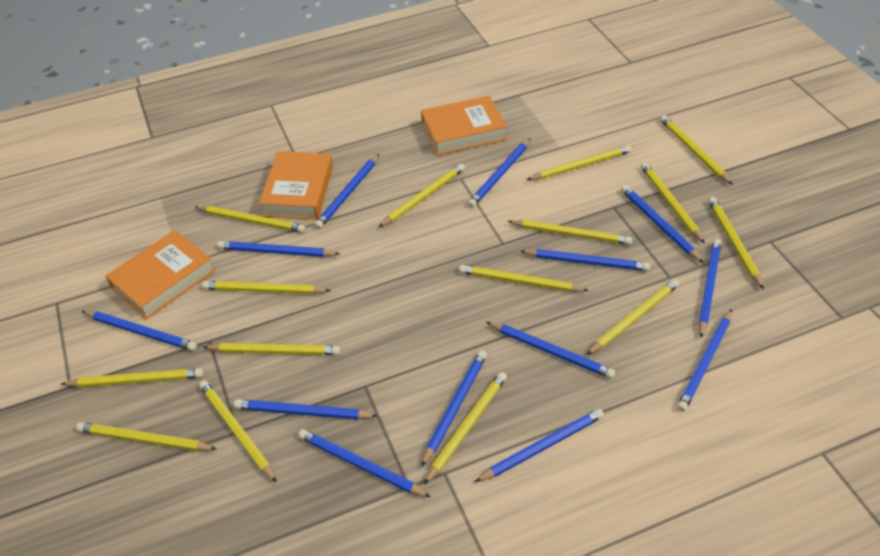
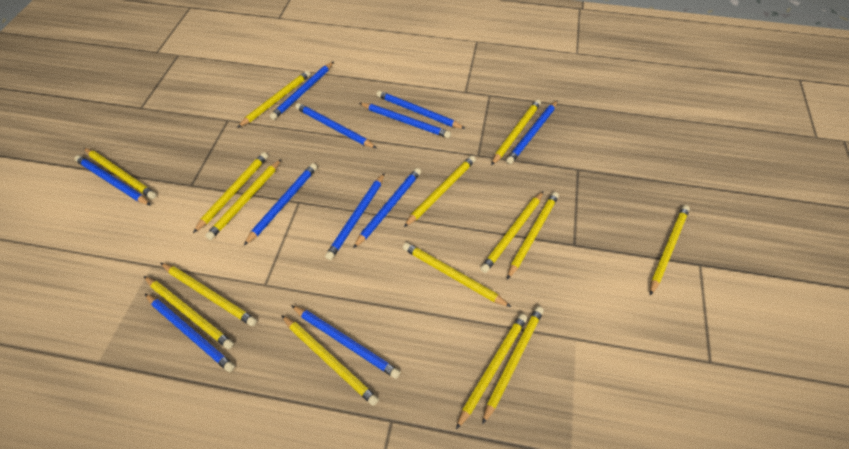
blue pencil: [82,311,197,351] [217,241,340,257] [234,399,378,420] [298,429,430,497] [314,154,379,229] [421,350,487,467] [468,138,531,208] [475,409,604,482] [486,322,615,379] [520,249,650,271] [621,185,704,263] [677,309,732,412] [699,239,721,338] = 13 -> [74,155,151,206] [145,294,235,372] [244,163,317,245] [270,61,334,120] [291,305,400,379] [295,103,376,148] [325,173,385,260] [353,168,421,248] [359,103,451,138] [377,91,466,129] [506,100,558,164] = 11
orange book: [105,230,215,320] [259,151,333,219] [421,96,507,155] = 3 -> none = 0

